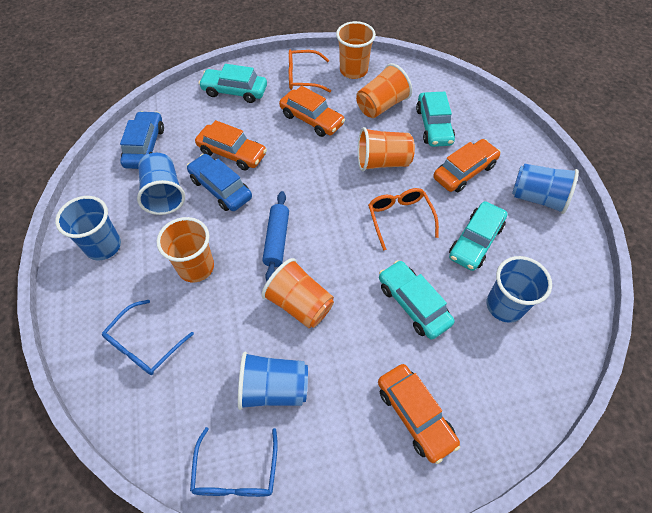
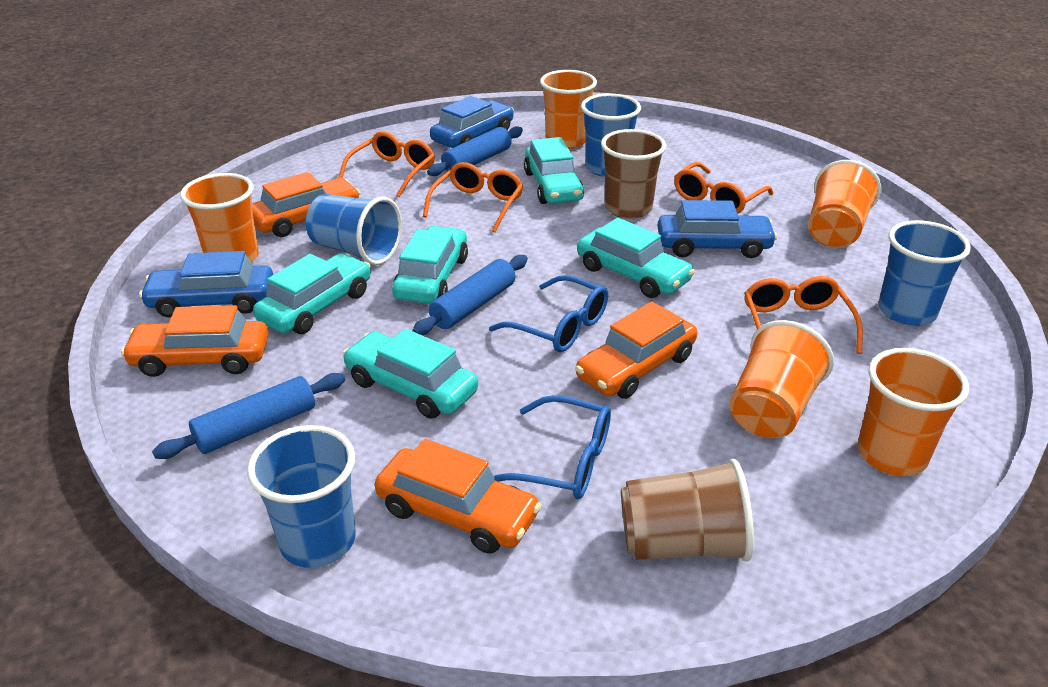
blue car: [120,111,164,169] [187,154,252,211] = 2 -> [139,251,273,318] [430,96,514,148] [657,200,777,258] = 3
blue cup: [55,196,121,260] [137,153,185,215] [238,352,308,410] [487,256,552,323] [512,163,579,214] = 5 -> [247,425,356,568] [306,194,402,265] [581,93,641,177] [878,220,971,326] = 4
blue rolling pin: [262,191,289,281] = 1 -> [152,373,345,459] [412,255,528,336] [427,126,523,176] = 3
brown cup: none = 0 -> [601,129,666,219] [621,459,754,562] = 2
orange glasses: [289,50,331,92] [368,188,439,251] = 2 -> [338,131,435,197] [423,162,523,232] [674,162,773,214] [744,276,863,354] = 4
turquoise car: [198,64,267,103] [379,260,454,339] [416,92,455,147] [449,201,508,271] = 4 -> [253,253,371,334] [342,329,478,419] [392,226,468,304] [524,137,584,204] [577,218,695,298] = 5

